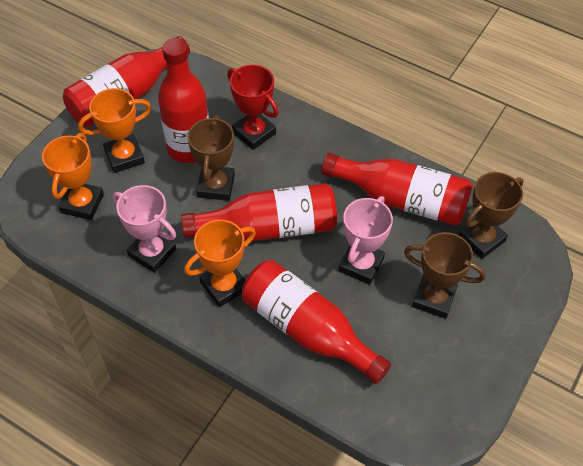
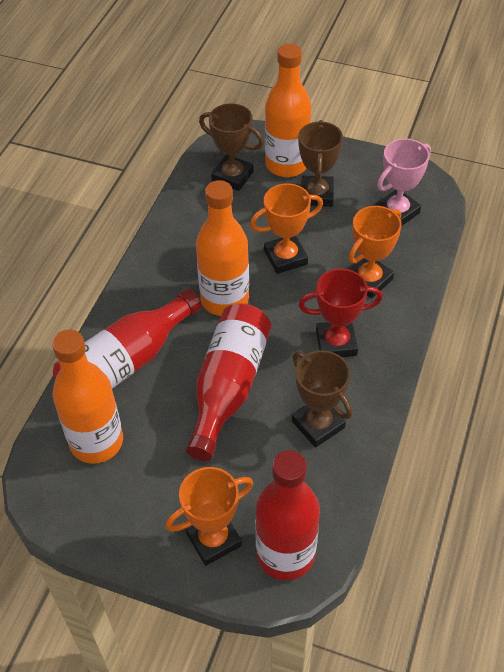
orange bottle: none = 0 -> [52,329,123,464] [196,180,249,316] [265,44,311,177] = 3
pink trophy: [112,185,176,273] [338,196,393,285] = 2 -> [375,138,431,226] = 1
red bottle: [63,36,190,128] [158,38,209,163] [181,183,337,241] [242,260,391,384] [321,153,473,226] = 5 -> [53,289,202,389] [186,304,271,461] [255,450,320,580] = 3

